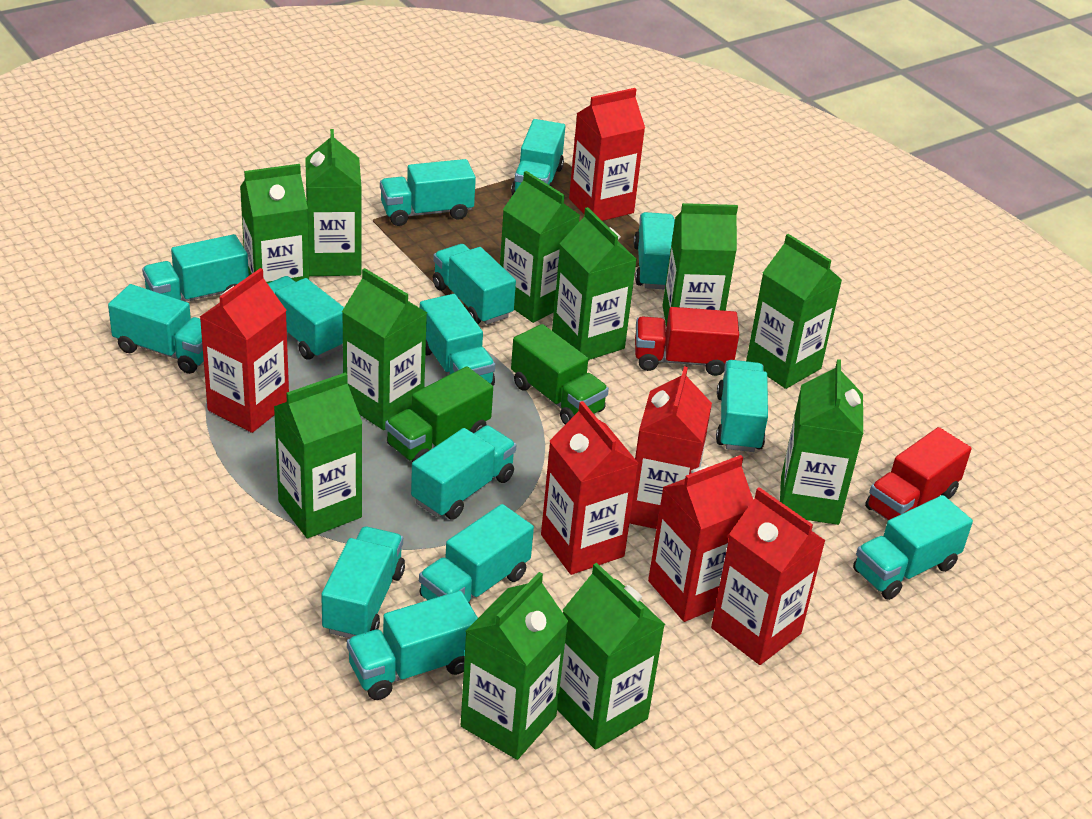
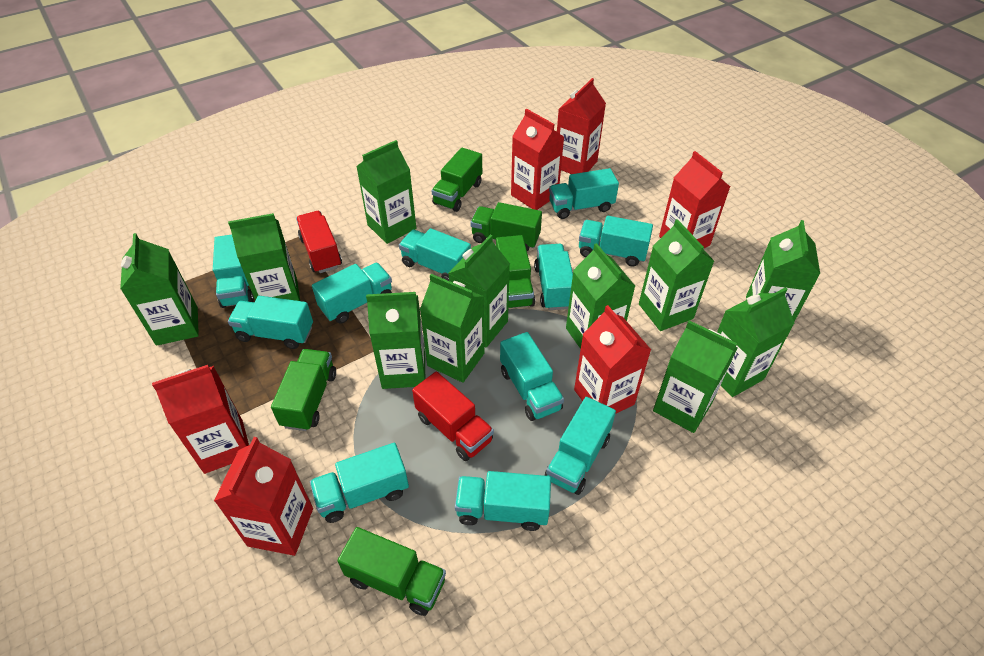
green truck: [385,366,493,462] [511,324,609,424] = 2 -> [271,349,336,431] [337,527,446,616] [431,148,482,212] [470,202,542,251] [496,235,535,308] = 5
turquoise truck: [108,284,204,374] [142,234,249,302] [267,276,344,360] [321,527,405,638] [347,591,478,700] [380,159,476,226] [411,425,516,520] [419,504,534,606] [420,294,495,385] [433,244,516,325] [511,119,565,196] [634,212,675,290] [716,360,768,452] [853,495,973,600] = 14 -> [213,235,254,308] [228,296,313,349] [310,443,409,523] [312,263,392,324] [399,228,471,281] [455,471,551,531] [500,332,564,421] [534,244,573,310] [545,397,616,495] [549,168,619,219] [579,216,653,267] = 11

